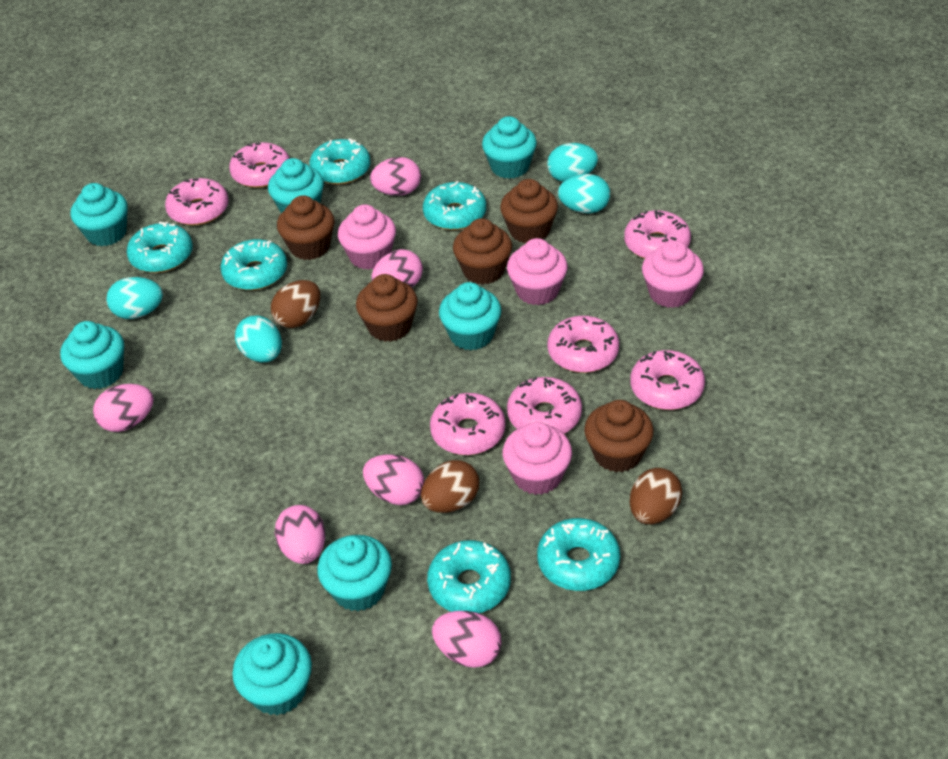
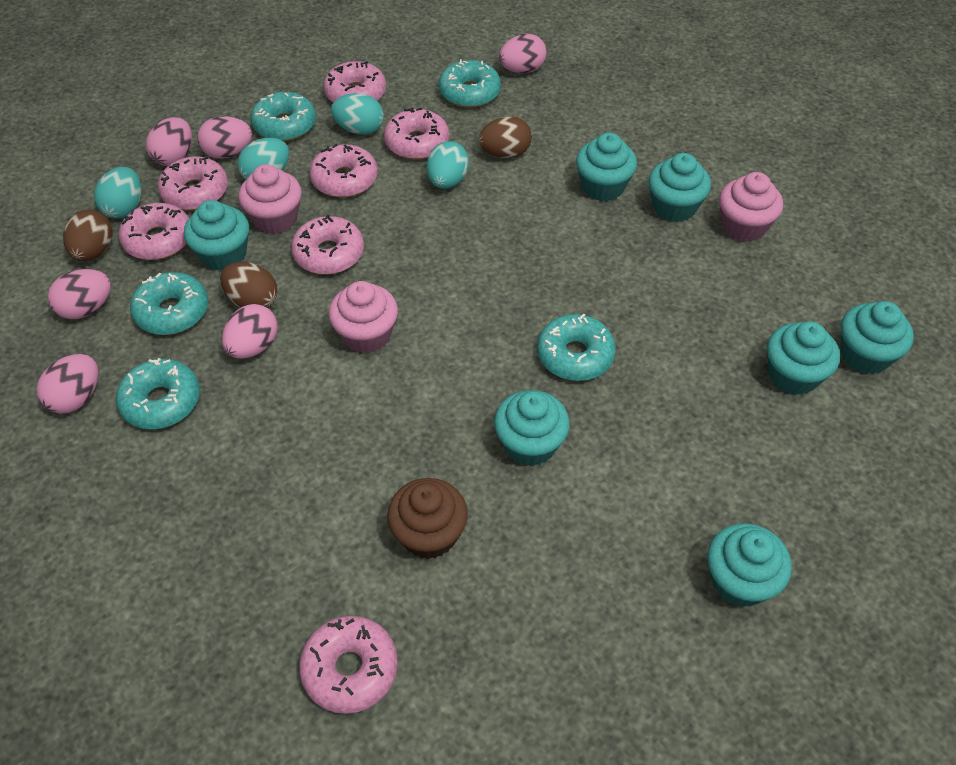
brown cupcake: [277,195,335,260] [356,274,418,342] [453,218,512,285] [500,179,558,243] [584,400,654,472] = 5 -> [387,478,468,559] = 1
pink cupcake: [338,204,396,270] [503,422,572,495] [507,238,568,305] [642,240,704,308] = 4 -> [238,164,302,234] [329,281,398,354] [719,172,783,242] = 3
turquoise donut: [127,222,193,273] [221,239,287,290] [309,138,371,185] [423,181,486,230] [427,540,511,613] [537,518,620,591] = 6 -> [116,358,200,430] [130,272,208,335] [251,92,316,141] [439,59,501,108] [537,314,616,381] = 5

